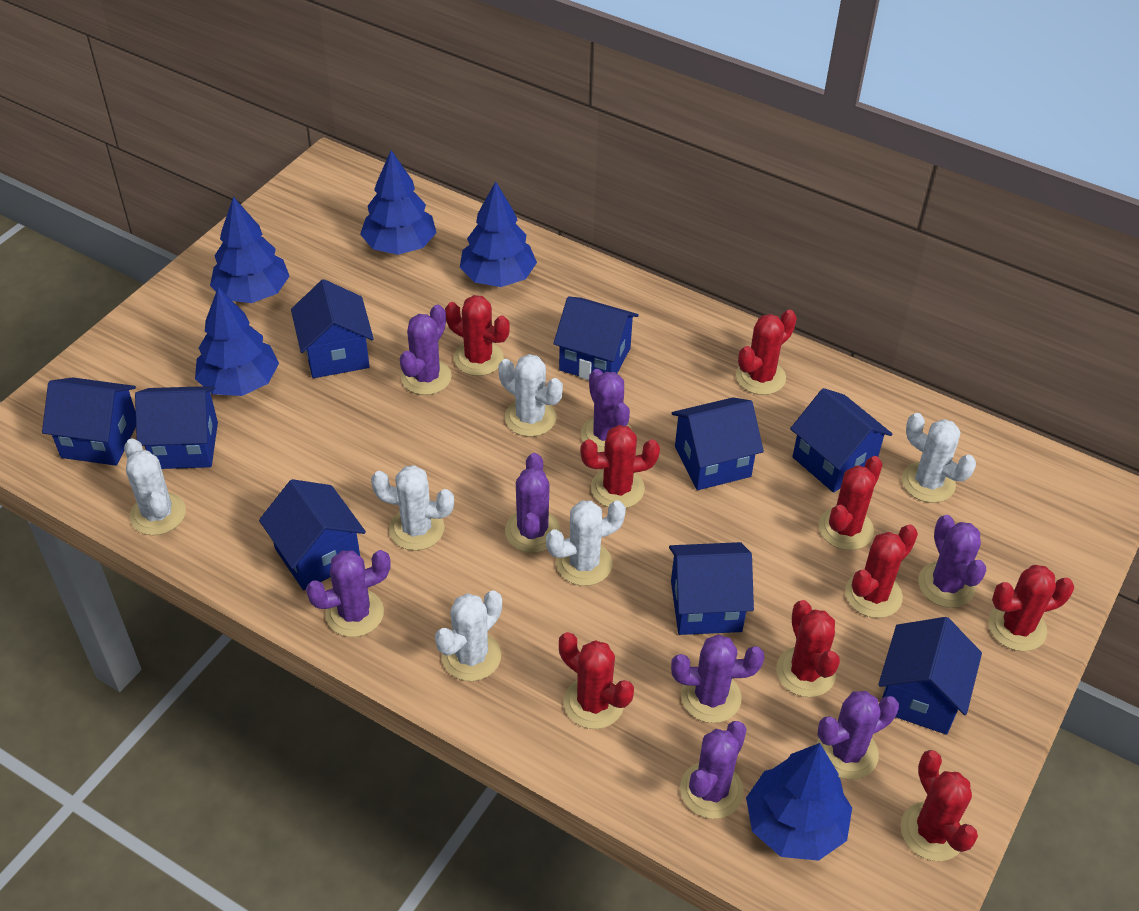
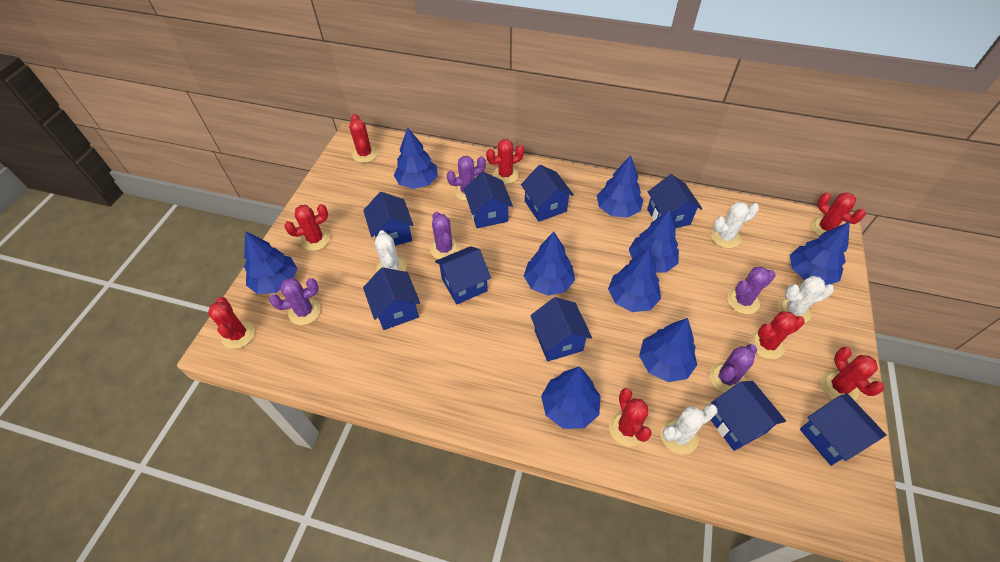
blue tree: [195,287,279,396] [210,197,289,303] [360,150,437,255] [460,181,537,287] [746,743,852,861] = 5 -> [244,231,297,294] [394,127,438,189] [524,232,575,296] [541,366,601,429] [597,155,643,218] [608,248,661,312] [629,209,679,273] [639,318,697,382] [790,221,850,285] = 9
purple cactus: [306,550,391,637] [400,305,452,395] [505,453,560,553] [581,369,632,452] [671,634,764,723] [680,721,747,819] [817,691,899,780] [918,515,987,608] = 8 -> [269,278,321,325] [430,212,460,259] [447,156,486,201] [709,344,757,393] [727,267,776,314] = 5
red cactus: [445,295,510,376] [559,632,634,729] [580,425,660,508] [736,309,797,395] [776,600,840,697] [819,456,883,550] [845,524,918,618] [901,750,978,861] [988,565,1074,651] = 9 -> [208,297,255,349] [284,204,330,251] [349,114,378,163] [486,139,524,184] [609,388,652,447] [750,311,804,359] [811,192,866,236] [821,347,884,401] = 8
white cactus: [124,438,186,535] [371,465,454,551] [435,590,502,681] [499,354,563,437] [546,501,626,586] [902,413,976,503] = 6 -> [375,230,407,272] [661,404,718,455] [711,202,759,248] [778,276,834,323] = 4

